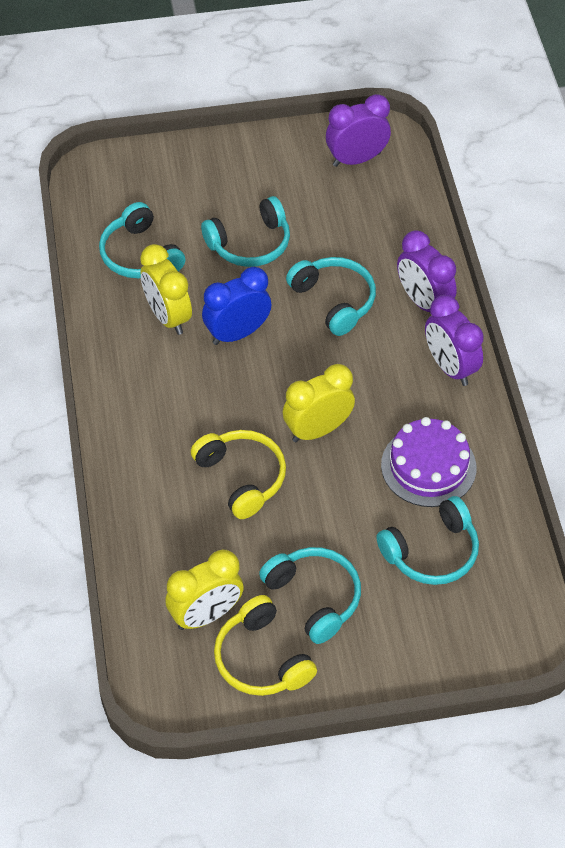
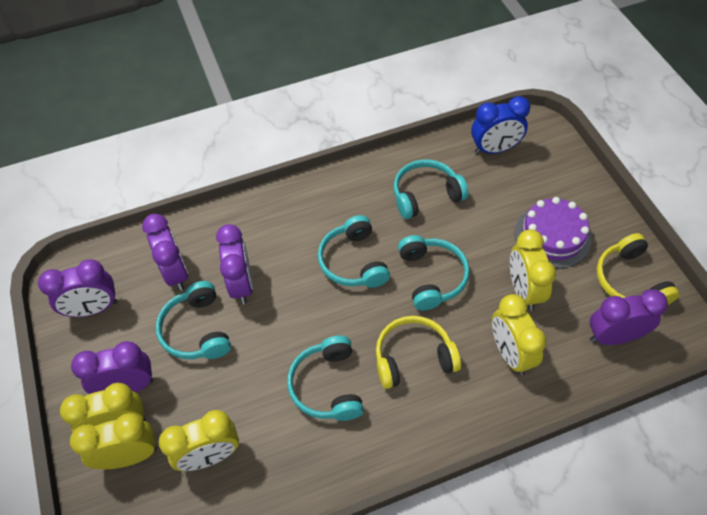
purple clock: [326,94,391,167] [397,230,457,312] [425,295,484,386] = 3 -> [38,259,117,317] [71,341,153,394] [142,214,188,291] [216,224,253,304] [590,289,668,345] = 5
yellow clock: [140,244,192,335] [165,550,244,630] [283,364,355,442] = 3 -> [60,383,146,432] [70,413,157,469] [159,410,239,471] [492,294,547,375] [510,229,556,311] = 5

